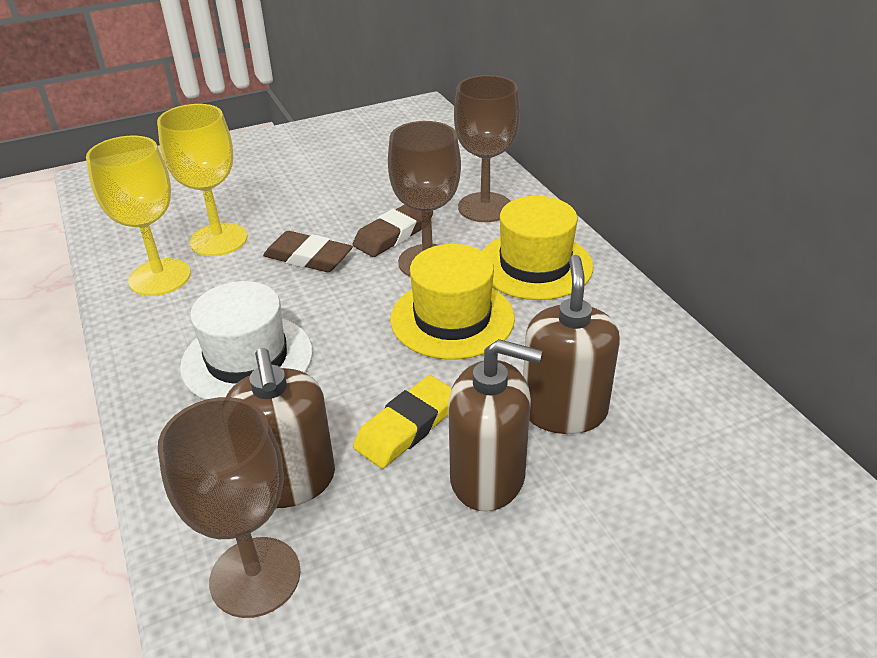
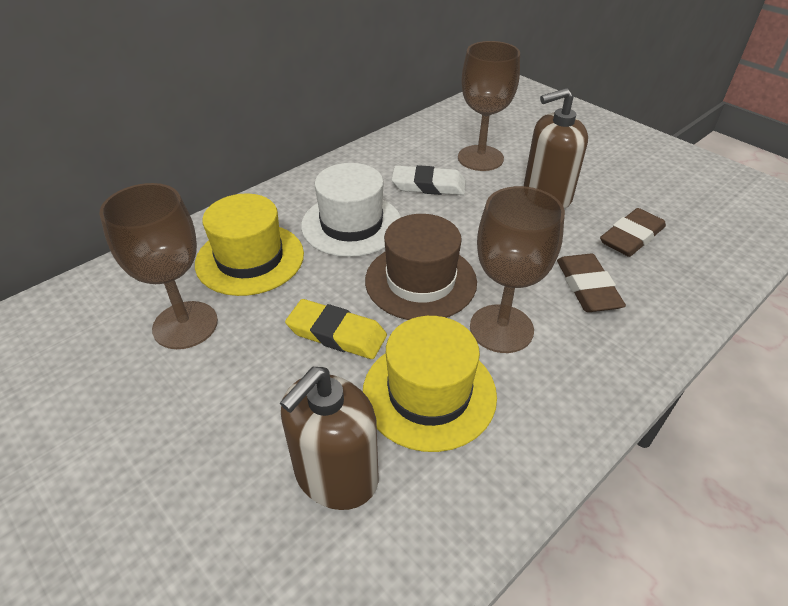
brown hat: none = 0 -> [365,214,477,320] = 1
brown soap dispenser: [226,348,335,508] [448,339,542,512] [523,255,620,434] = 3 -> [280,367,379,510] [524,88,588,209] = 2
white eraser: none = 0 -> [392,165,466,195] = 1
yellow goblet: [86,136,191,296] [157,104,247,256] = 2 -> none = 0

